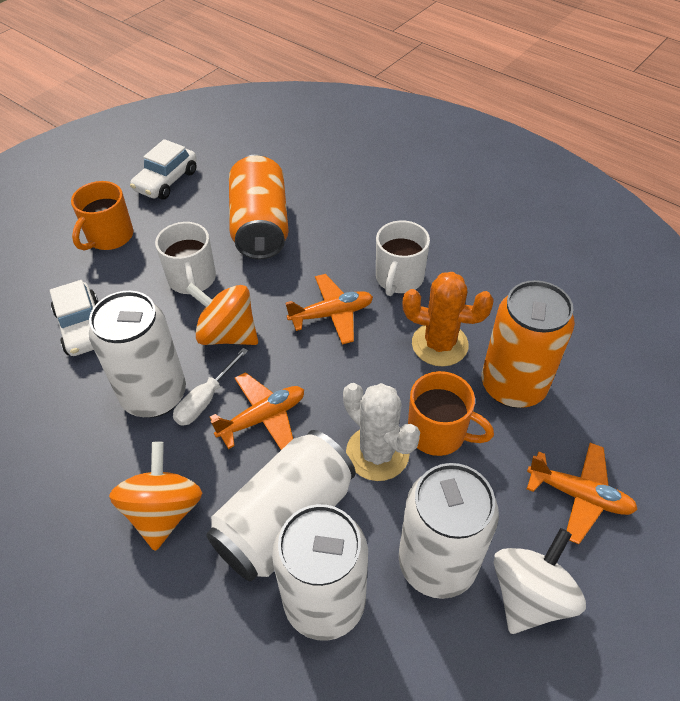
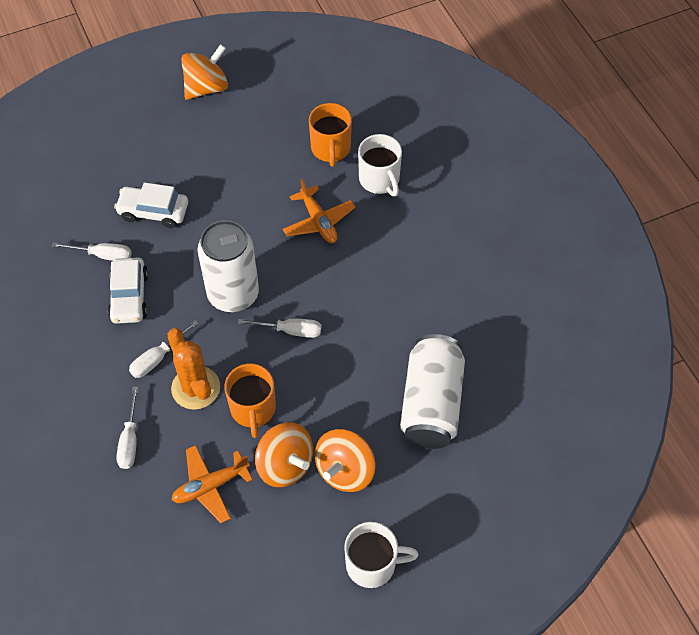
orange can: [229,154,289,260] [482,280,575,408] = 2 -> none = 0
orange plane: [210,372,304,450] [285,274,373,345] [527,443,638,544] = 3 -> [172,445,253,523] [283,179,355,243] = 2
orange spinning top: [109,441,202,551] [186,283,258,345] = 2 -> [181,44,228,100] [255,422,313,487] [315,429,376,492] = 3
white cactus: [343,383,420,481] = 1 -> none = 0
white can: [89,291,186,418] [206,430,356,581] [272,504,368,641] [399,463,499,599] = 4 -> [197,220,259,312] [400,334,465,449] = 2
white screwdriver: [173,348,248,426] = 1 -> [52,242,132,261] [116,387,138,469] [129,320,199,378] [238,319,321,338] = 4
white spinning top: [494,528,586,634] = 1 -> none = 0

